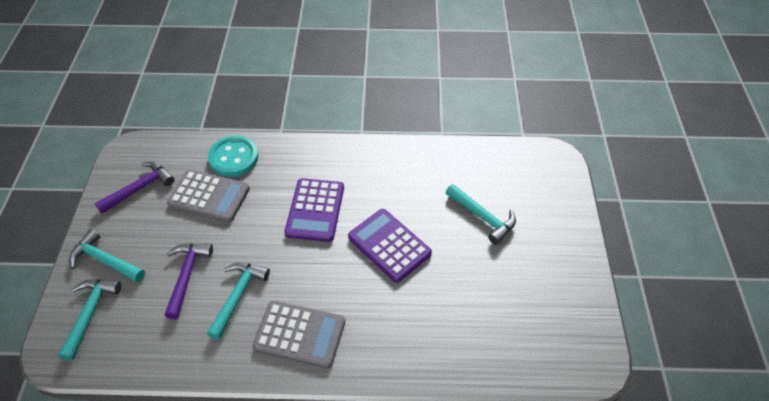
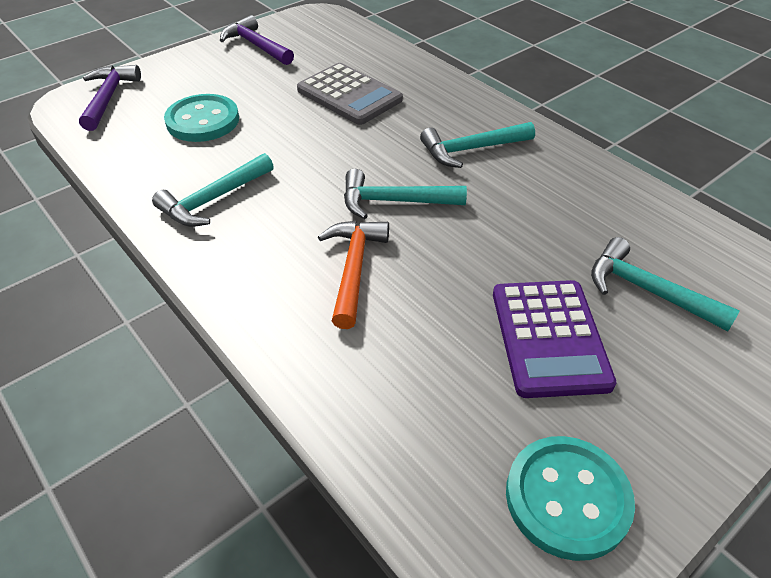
grey calculator: [167,169,250,222] [252,300,345,368] = 2 -> [297,63,403,125] = 1
orange hammer: none = 0 -> [318,221,389,329] = 1
purple calculator: [285,178,344,242] [348,209,432,283] = 2 -> [493,280,616,398] = 1
turquoise button: [208,136,258,177] = 1 -> [164,94,239,142] [506,436,635,561] = 2

